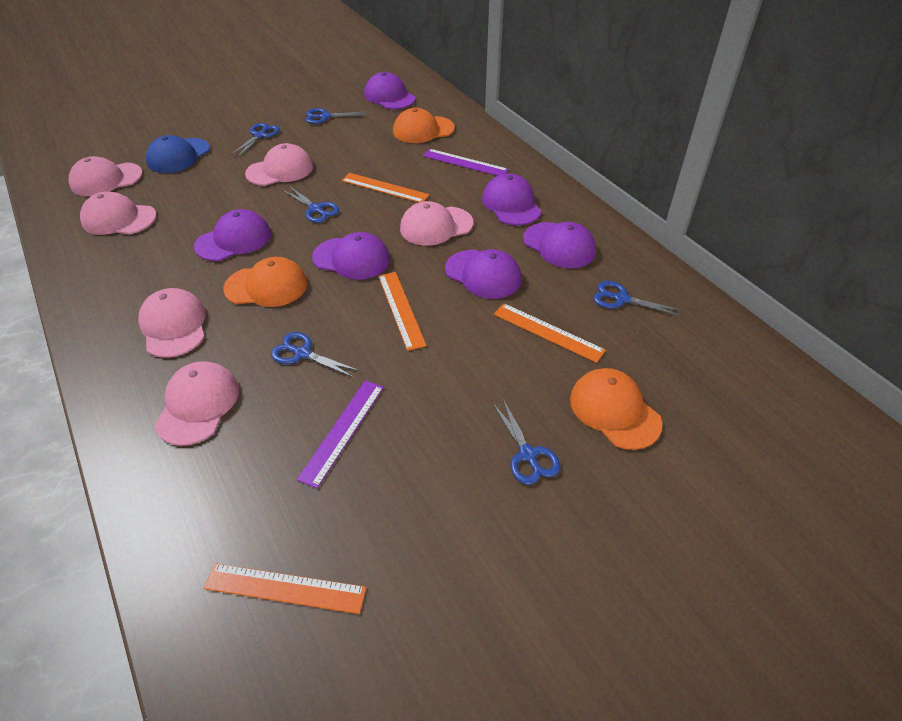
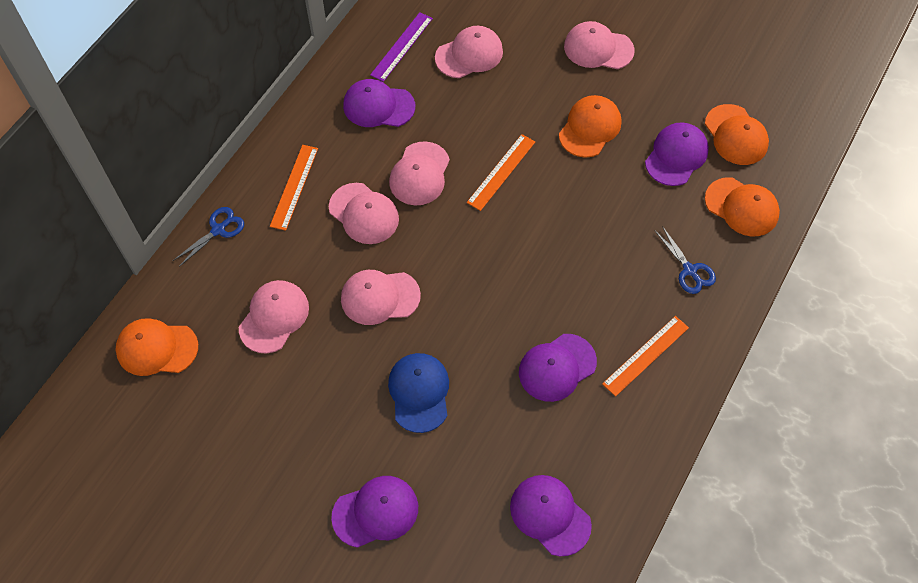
blue scissors: [231,123,280,157] [271,332,360,378] [282,186,339,223] [306,108,368,124] [492,399,560,485] [593,281,683,316] = 6 -> [173,207,244,267] [655,226,716,294] = 2
orange cap: [223,257,307,307] [393,108,455,143] [570,368,662,450] = 3 -> [115,318,198,376] [559,95,621,158] [705,104,769,165] [705,177,780,236] = 4
orange ruler: [204,563,366,614] [342,173,430,203] [378,272,427,351] [494,303,606,363] = 4 -> [270,145,318,231] [467,134,535,211] [602,316,689,397] = 3
purple cap: [194,209,271,261] [312,232,390,280] [364,72,415,109] [445,249,522,299] [482,173,542,225] [523,222,596,268] = 6 -> [331,476,418,548] [343,79,415,127] [510,475,592,556] [519,334,597,402] [645,122,709,186] = 5
purple ruler: [297,380,384,488] [423,149,509,176] = 2 -> [370,12,433,82] = 1

